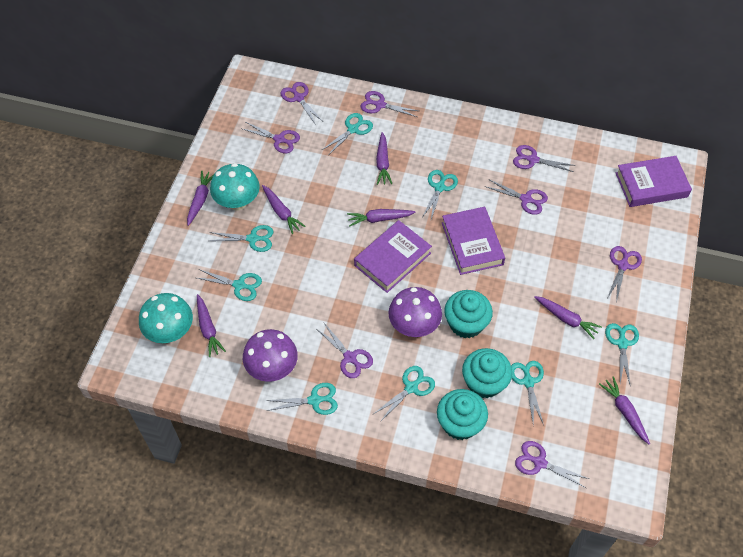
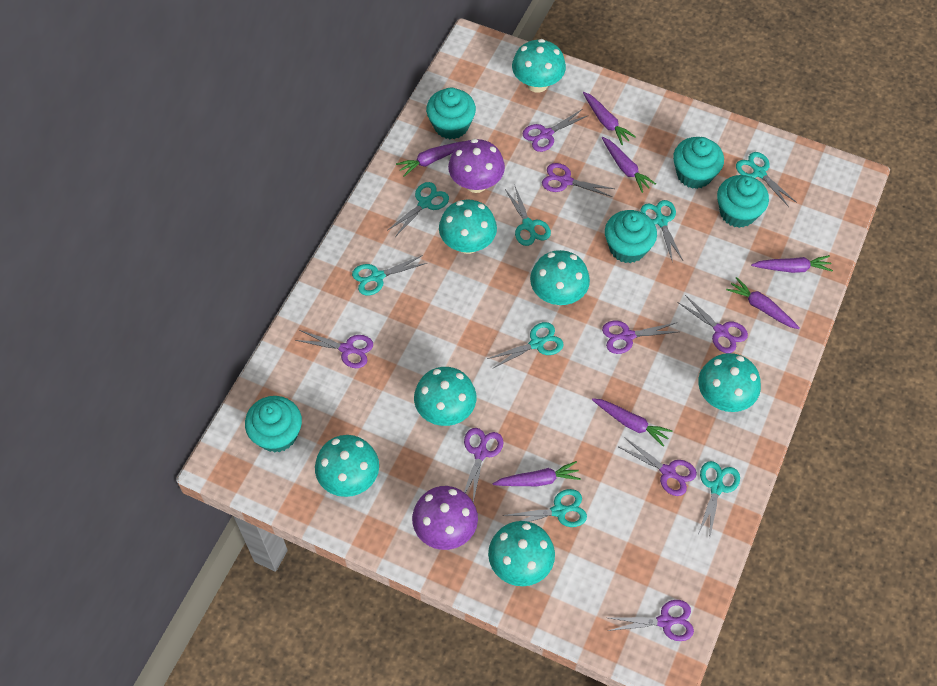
purple book: [354,220,432,293] [442,207,505,275] [616,156,692,207] = 3 -> none = 0
turquoise cupcake: [437,389,488,440] [444,290,493,338] [462,348,512,398] = 3 -> [245,396,302,453] [426,88,476,139] [605,210,657,263] [673,137,724,189] [717,175,769,228] = 5
turquoise mushroom: [139,293,193,343] [210,163,260,211] = 2 -> [315,435,379,497] [414,367,476,426] [439,200,497,254] [488,521,555,586] [512,39,566,93] [530,250,590,305] [698,353,761,412] = 7

